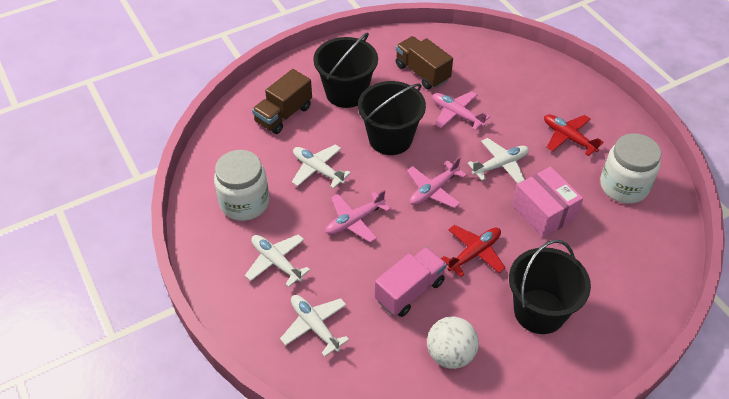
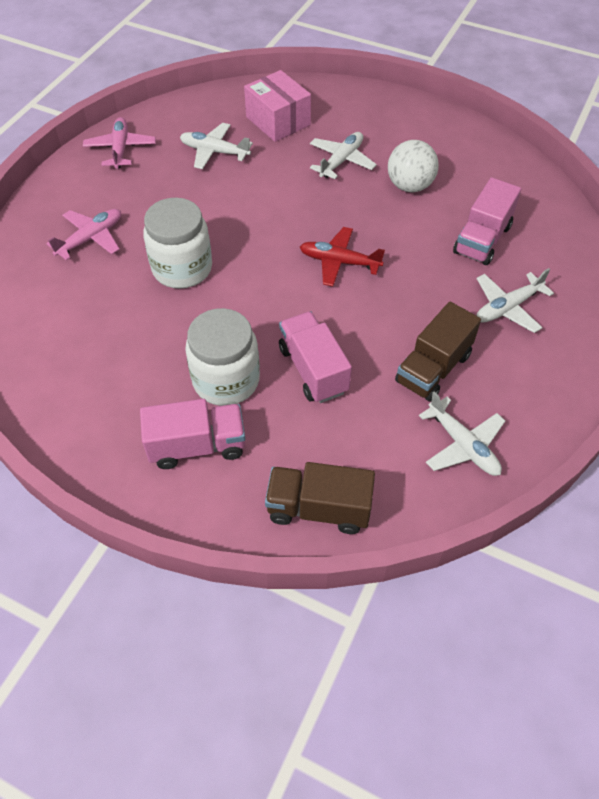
black bucket: [313,32,378,108] [358,81,426,155] [509,240,591,334] = 3 -> none = 0
pink plane: [325,190,390,242] [407,157,467,208] [433,91,490,131] = 3 -> [46,209,121,261] [83,117,156,169] = 2
pink truck: [375,247,447,317] = 1 -> [140,399,245,469] [279,311,352,403] [453,177,521,265] = 3
red plane: [441,225,505,277] [544,115,604,156] = 2 -> [300,227,385,286] = 1

